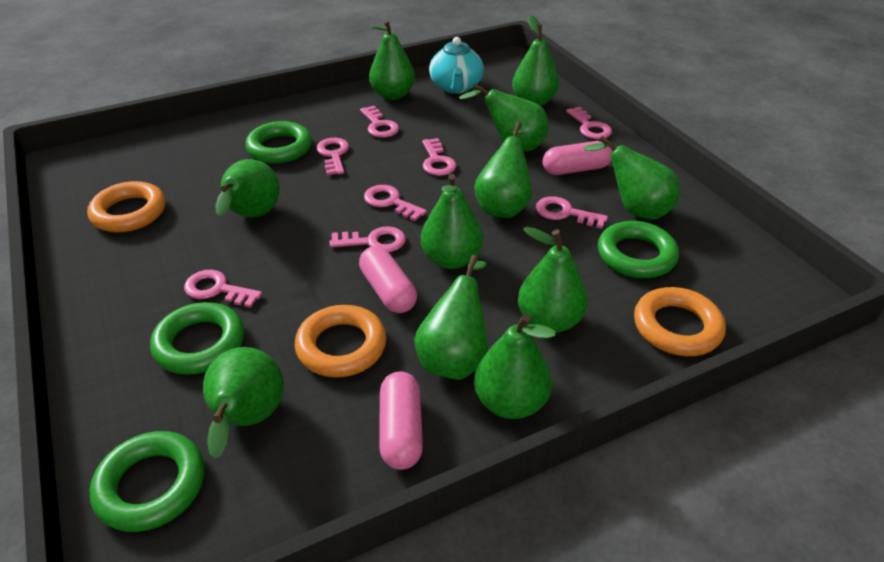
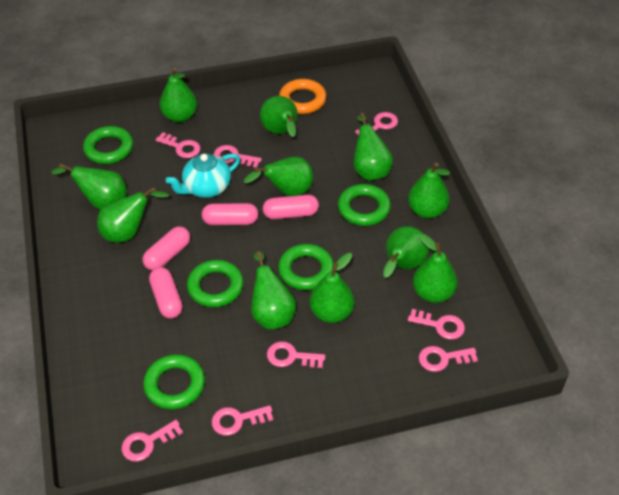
green ring: [90,431,204,532] [150,302,244,375] [245,121,312,164] [598,221,679,278] = 4 -> [83,126,133,164] [143,354,205,409] [187,260,244,307] [278,244,334,290] [338,184,391,226] = 5
orange ring: [87,181,165,233] [295,305,387,378] [634,287,726,356] = 3 -> [279,79,327,114] = 1
pink capsule: [359,246,417,313] [380,371,423,470] [543,141,612,175] = 3 -> [143,226,190,271] [149,267,183,319] [202,203,259,225] [263,195,319,219] = 4

